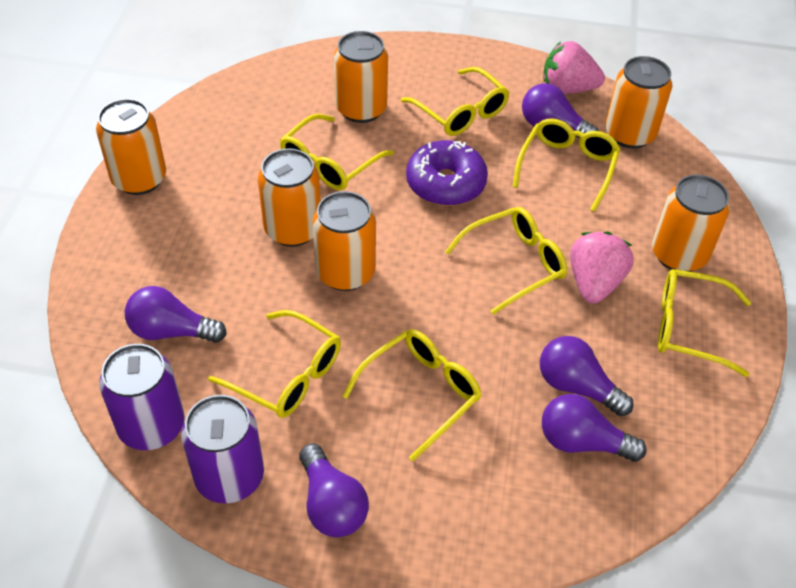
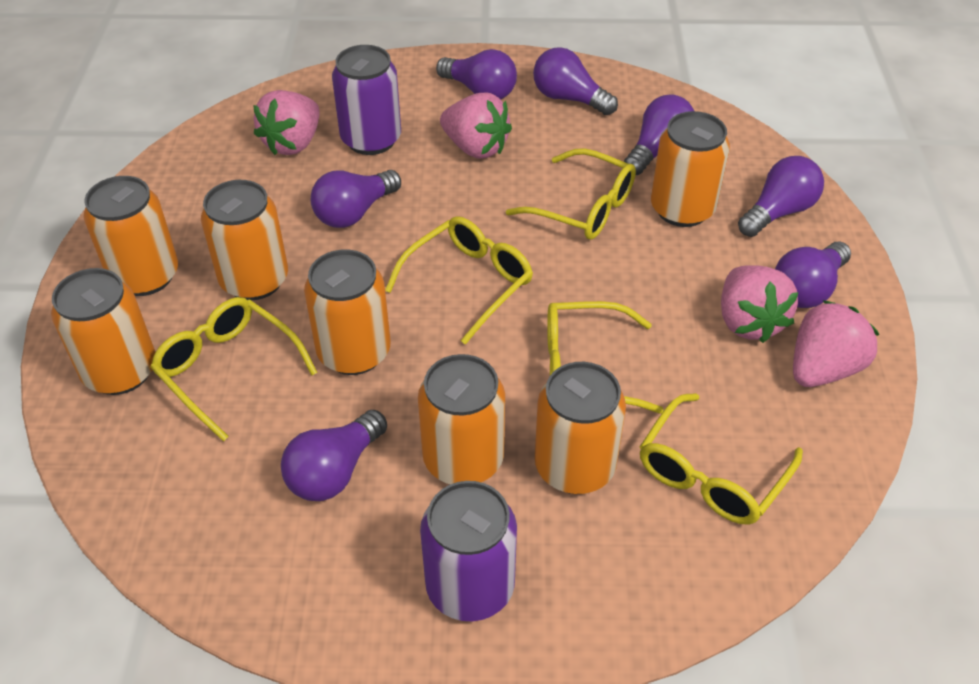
orange can: [96,99,166,195] [258,148,320,247] [312,191,376,291] [334,31,388,123] [605,56,672,148] [652,175,730,272] = 6 -> [51,268,156,395] [84,176,178,296] [201,180,288,300] [304,249,391,375] [418,354,505,484] [535,362,626,494] [651,111,730,227] = 7
pink strawberry: [544,41,605,94] [570,231,634,304] = 2 -> [253,90,320,155] [440,93,512,159] [721,266,799,343] [793,300,880,387] = 4
purple donut: [406,140,488,206] = 1 -> none = 0
purple light bulb: [125,286,227,343] [299,443,369,537] [522,83,599,138] [540,336,634,416] [542,394,647,462] = 5 -> [281,410,387,501] [311,170,401,228] [436,49,517,99] [533,47,618,115] [624,94,694,175] [738,156,824,237] [775,242,851,308] = 7
yellow glasses: [208,310,341,418] [280,114,394,190] [342,329,482,461] [401,67,509,136] [445,207,567,315] [513,118,620,212] [658,269,751,377] = 7 -> [150,297,318,442] [385,216,533,345] [506,148,636,240] [547,301,663,413] [640,393,803,525] = 5

